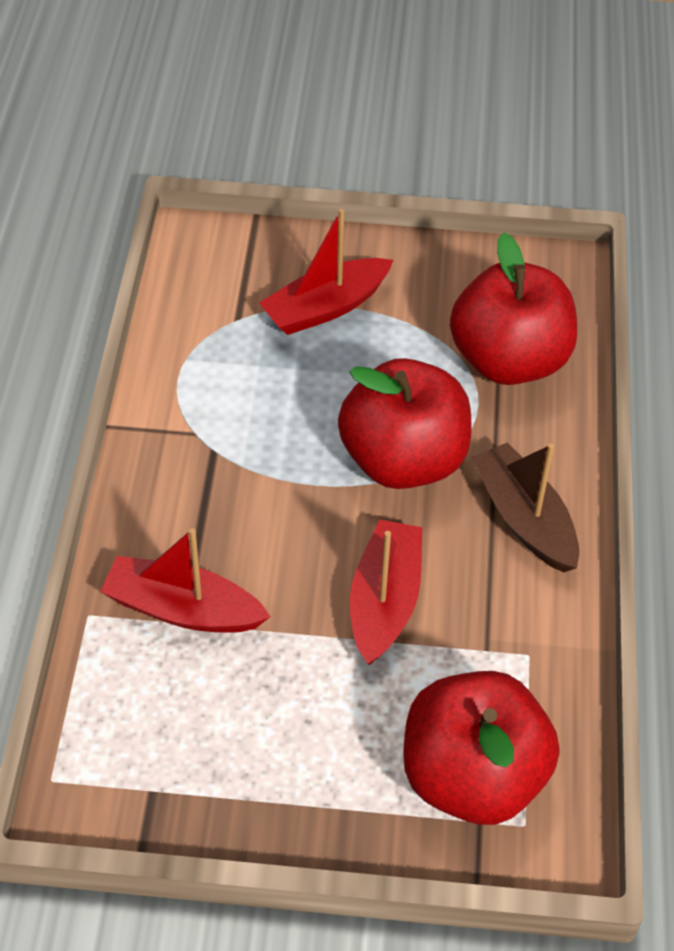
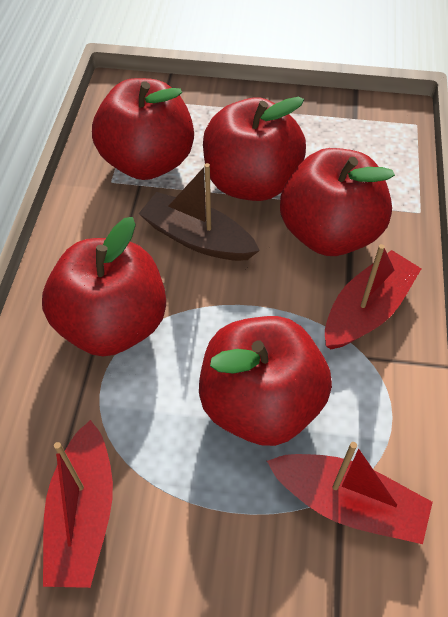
red apple: [338,358,472,489] [404,671,560,825] [450,232,577,385] = 3 -> [42,217,166,357] [92,78,194,180] [199,316,332,446] [203,97,306,201] [280,148,395,256] = 5

